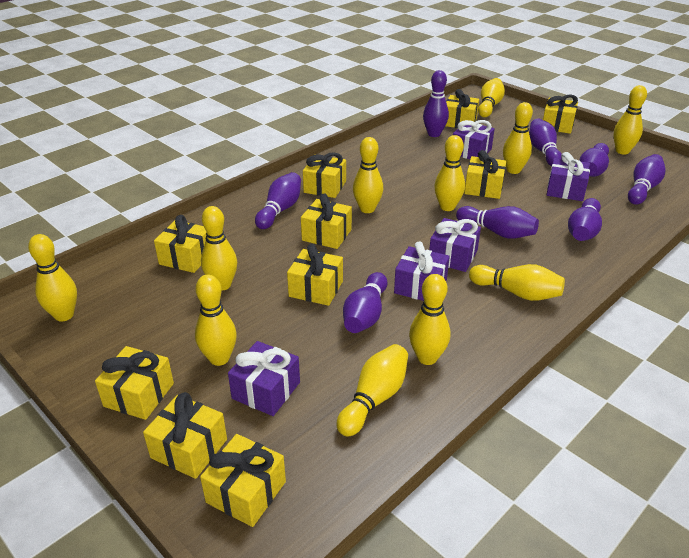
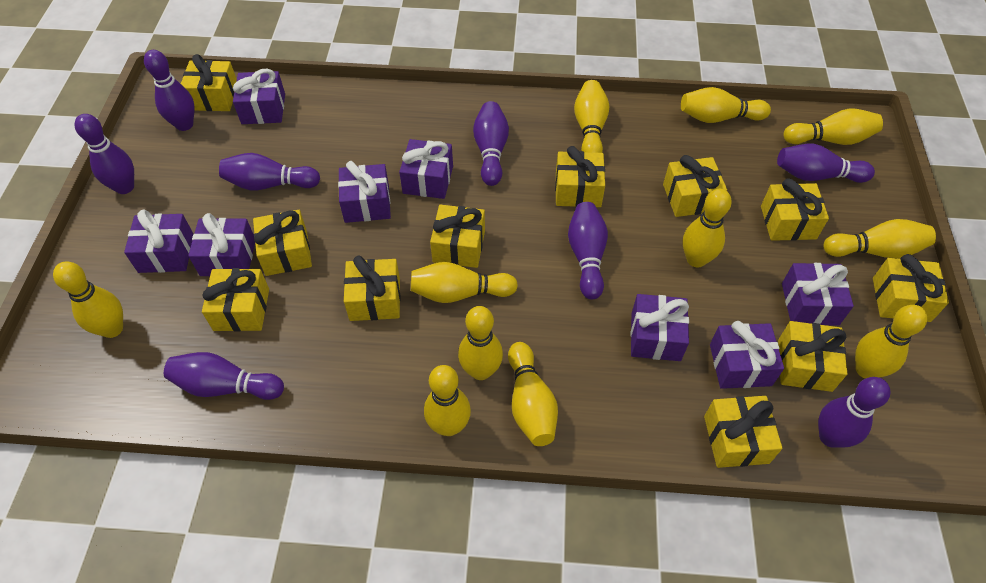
purple gift: [228,341,300,416] [394,241,450,301] [429,218,481,272] [453,120,495,159] [547,152,590,201] = 5 -> [124,209,193,273] [188,213,255,276] [233,69,285,124] [338,161,391,223] [399,139,453,199] [631,294,689,361] [710,321,784,389] [782,263,854,326] = 8
yellow gift: [95,346,174,420] [143,392,227,479] [154,215,207,273] [200,434,286,527] [287,244,343,306] [301,193,352,249] [303,152,346,198] [446,89,479,128] [464,150,506,199] [543,95,578,134] = 10 -> [181,54,237,111] [202,268,269,331] [253,210,312,276] [344,256,401,321] [430,205,485,268] [555,146,605,207] [663,155,727,217] [704,396,782,468] [761,178,829,241] [778,321,847,392] [873,254,949,322] = 11

